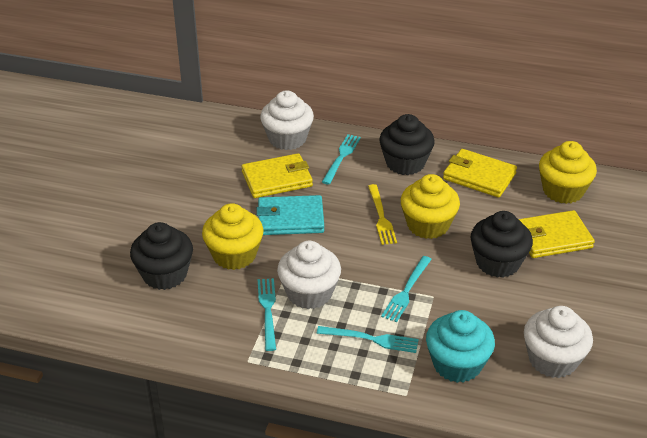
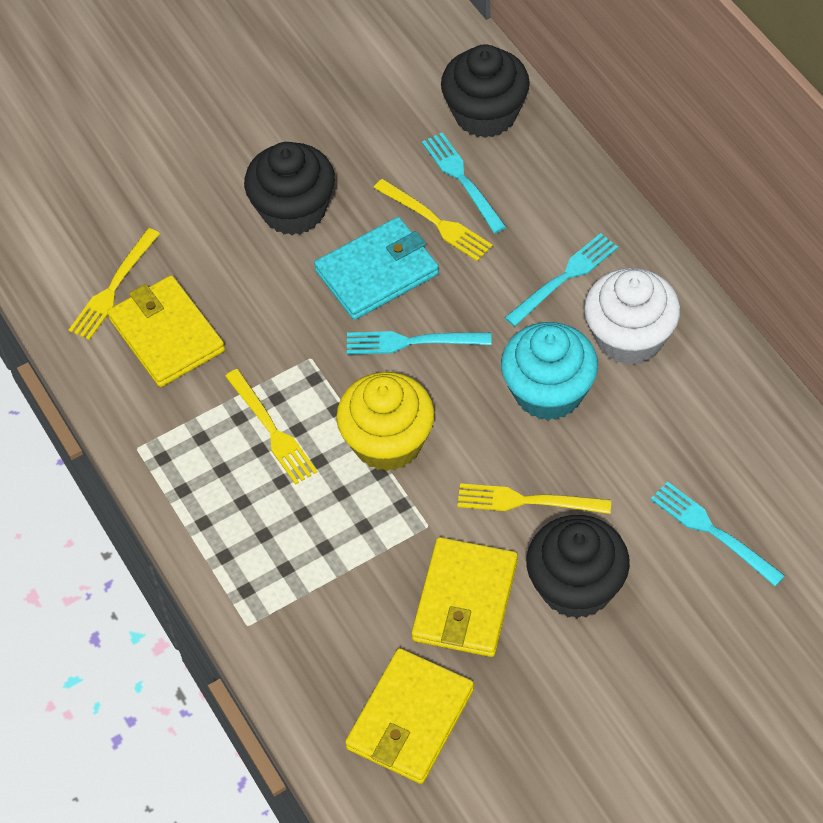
white cupcake: [260,91,314,150] [277,241,341,309] [524,306,593,378] = 3 -> [584,268,680,365] = 1
yellow cupcake: [202,203,264,270] [401,174,460,239] [539,141,597,204] = 3 -> [336,372,435,471] = 1
yellow fork: [368,184,397,245] = 1 -> [69,228,160,340] [225,369,317,485] [374,179,493,261] [457,483,611,514] = 4

